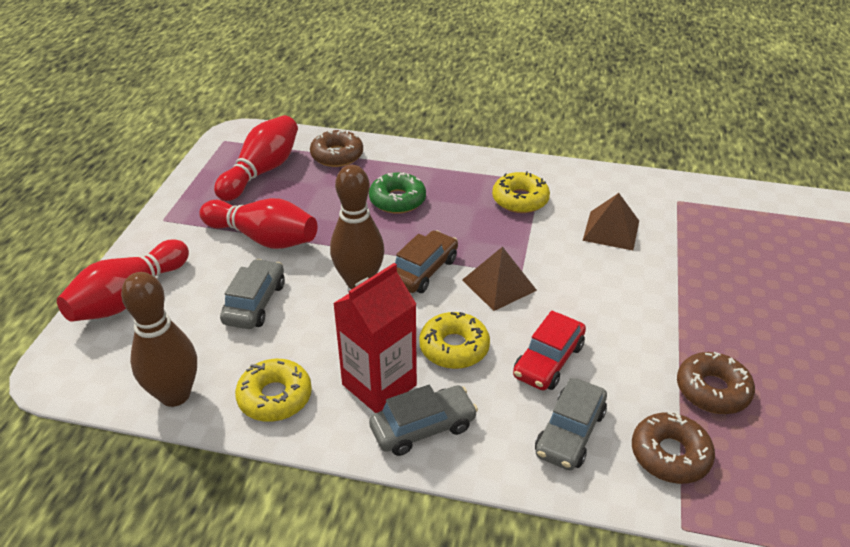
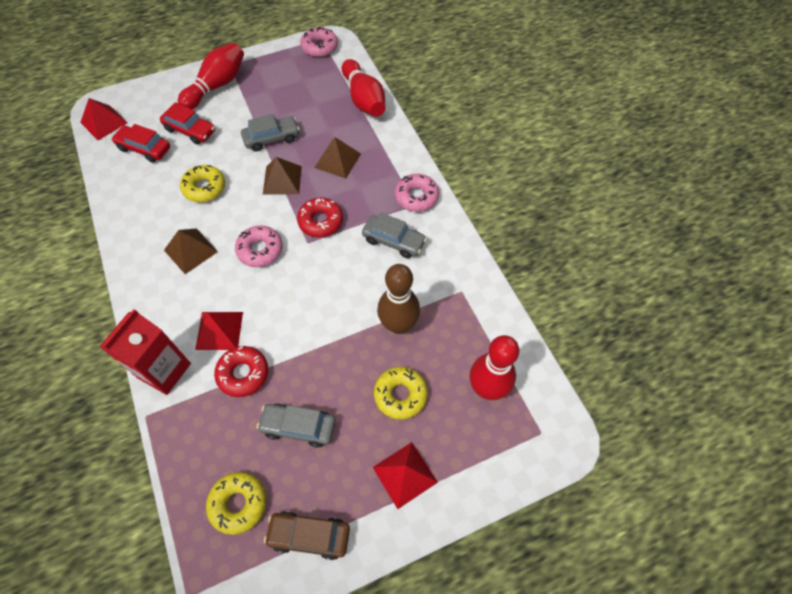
brown bowling pin: [121,272,197,407] [330,165,384,289] = 2 -> [377,264,420,334] = 1
brown donut: [310,130,363,167] [632,411,715,484] [677,352,755,414] = 3 -> none = 0
brown pyramid: [462,247,537,311] [583,193,639,250] = 2 -> [164,228,218,274] [263,157,302,195] [314,137,361,179] = 3
green donut: [369,172,426,214] = 1 -> none = 0
pink donut: none = 0 -> [235,225,283,267] [300,27,338,57] [395,174,439,212] = 3
red car: [513,311,586,390] = 1 -> [111,124,170,163] [160,102,215,145] = 2
red donut: none = 0 -> [214,346,268,397] [297,198,343,237] = 2
red pyramid: none = 0 -> [80,98,127,140] [195,312,243,350] [373,442,438,509] = 3

